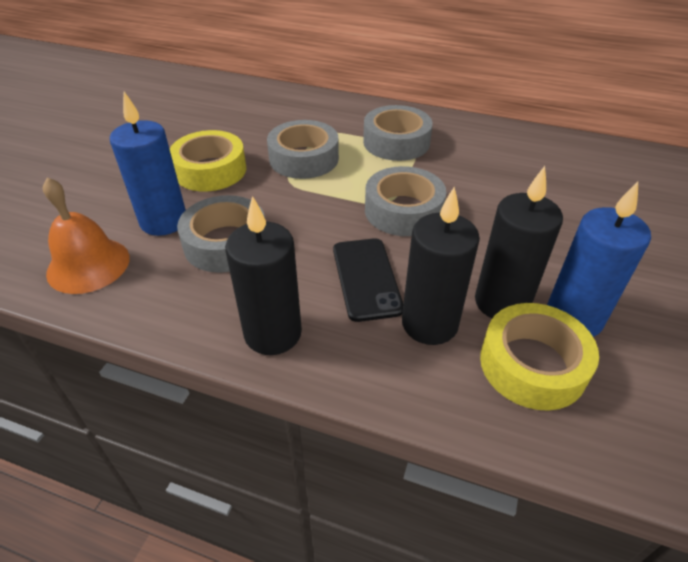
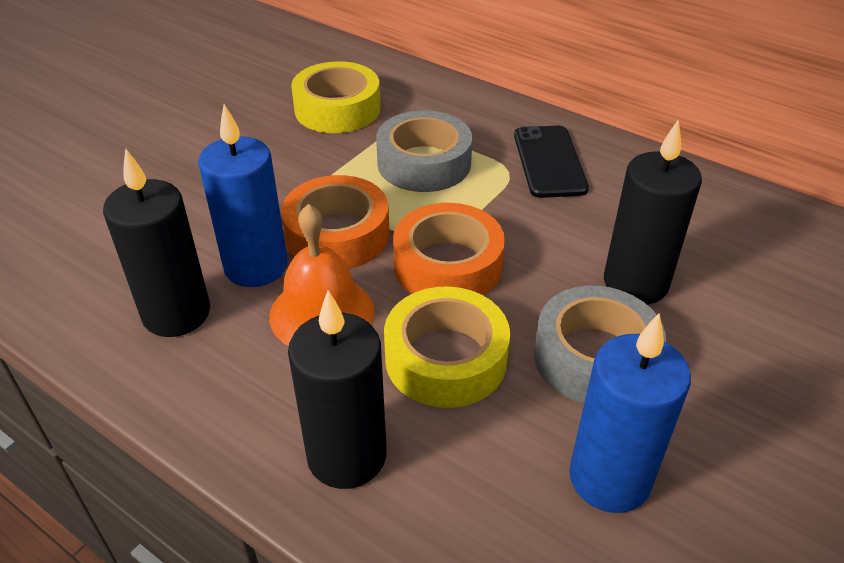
grey tape: [177,195,265,273] [267,120,339,179] [363,105,433,161] [365,166,446,236] = 4 -> [376,110,472,192] [534,286,666,404] = 2
orange tape: none = 0 -> [281,175,389,269] [393,203,505,296] = 2

